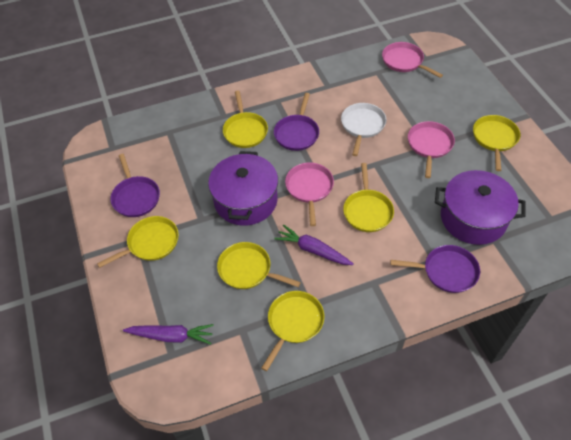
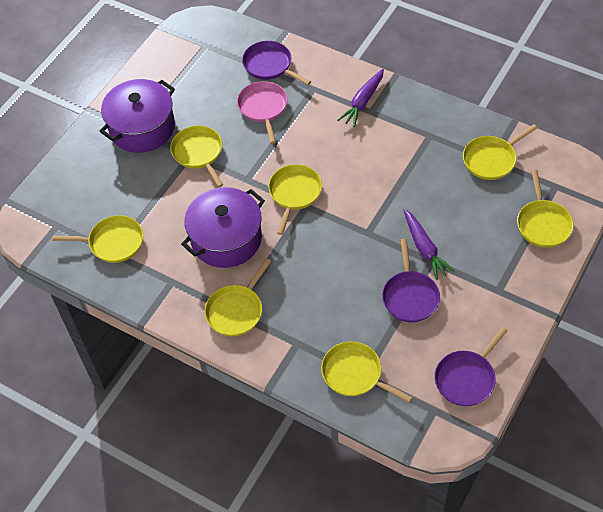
pink pan: [285,163,334,226] [382,42,443,78] [408,121,455,178] = 3 -> [237,81,288,144] = 1
white pan: [341,103,386,156] = 1 -> none = 0
yellow pan: [97,216,179,268] [217,242,301,289] [223,91,268,148] [262,291,324,371] [343,163,394,232] [473,115,520,171] = 6 -> [52,215,143,263] [170,125,223,187] [205,258,272,337] [269,164,322,235] [321,341,413,403] [463,124,537,180] [517,169,574,248] = 7

